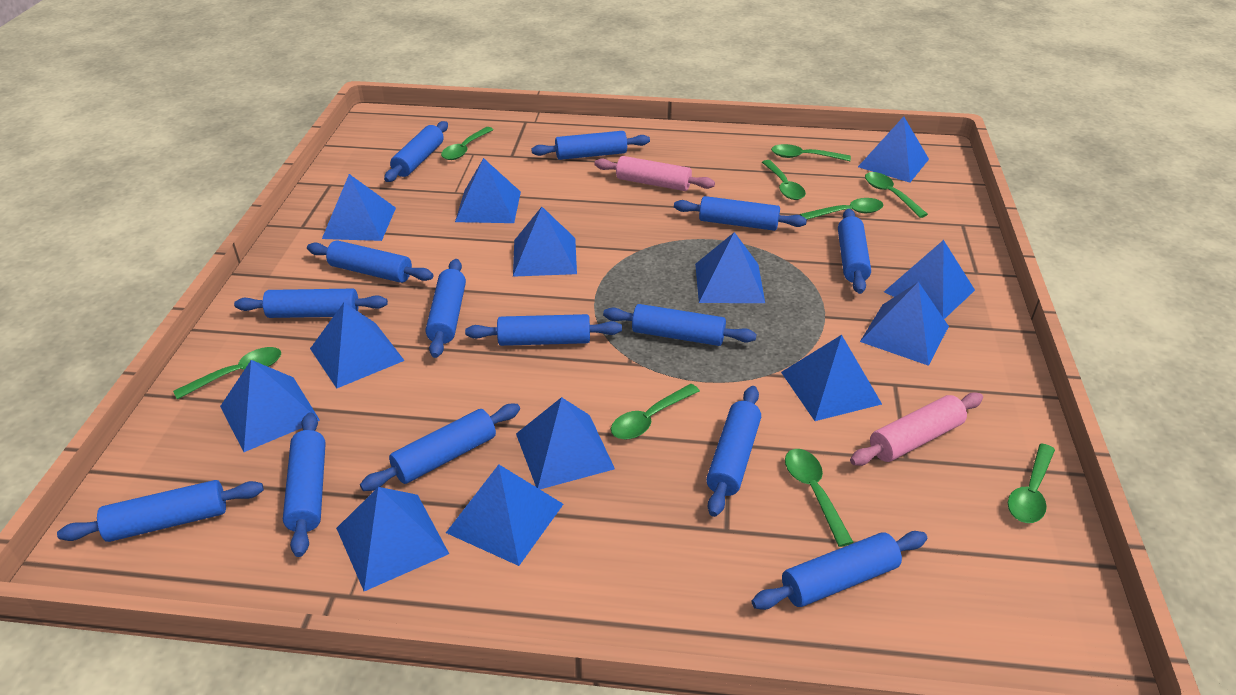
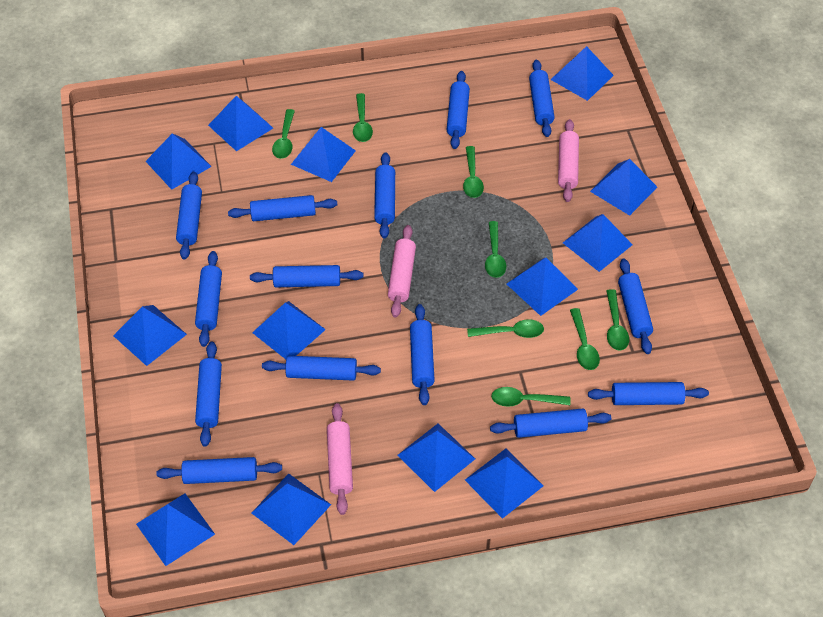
green spoon: [173,347,281,399] [441,127,494,160] [611,384,700,439] [762,160,806,200] [771,144,851,161] [785,449,854,547] [800,198,883,220] [865,172,928,218] [1008,443,1055,523] = 9 -> [272,109,295,159] [353,93,373,142] [463,146,484,198] [467,319,544,338] [485,221,506,278] [491,387,571,407] [570,308,600,370] [606,289,629,351] = 8
pink rolling pin: [594,156,715,191] [850,393,983,466] = 2 -> [327,403,353,515] [388,225,416,318] [558,119,579,202] = 3

